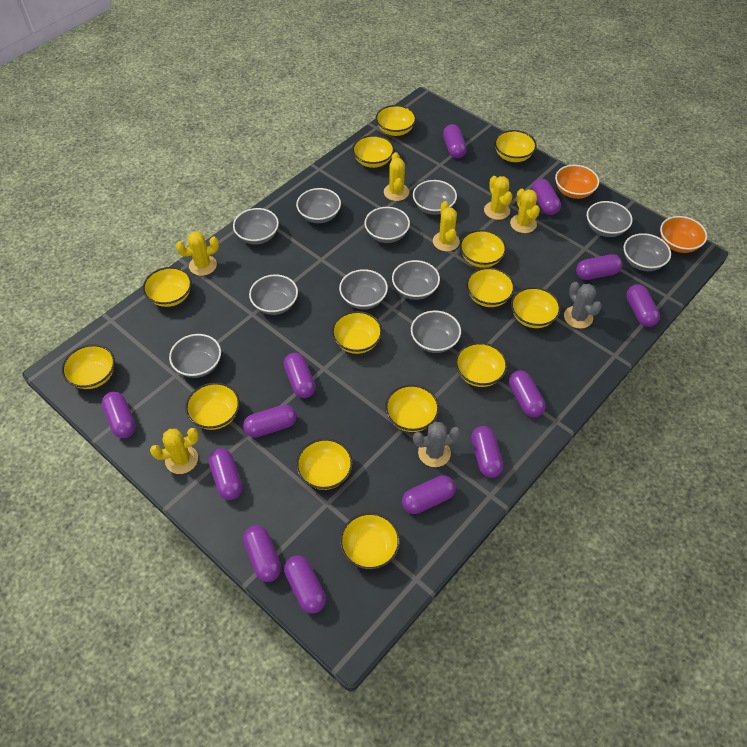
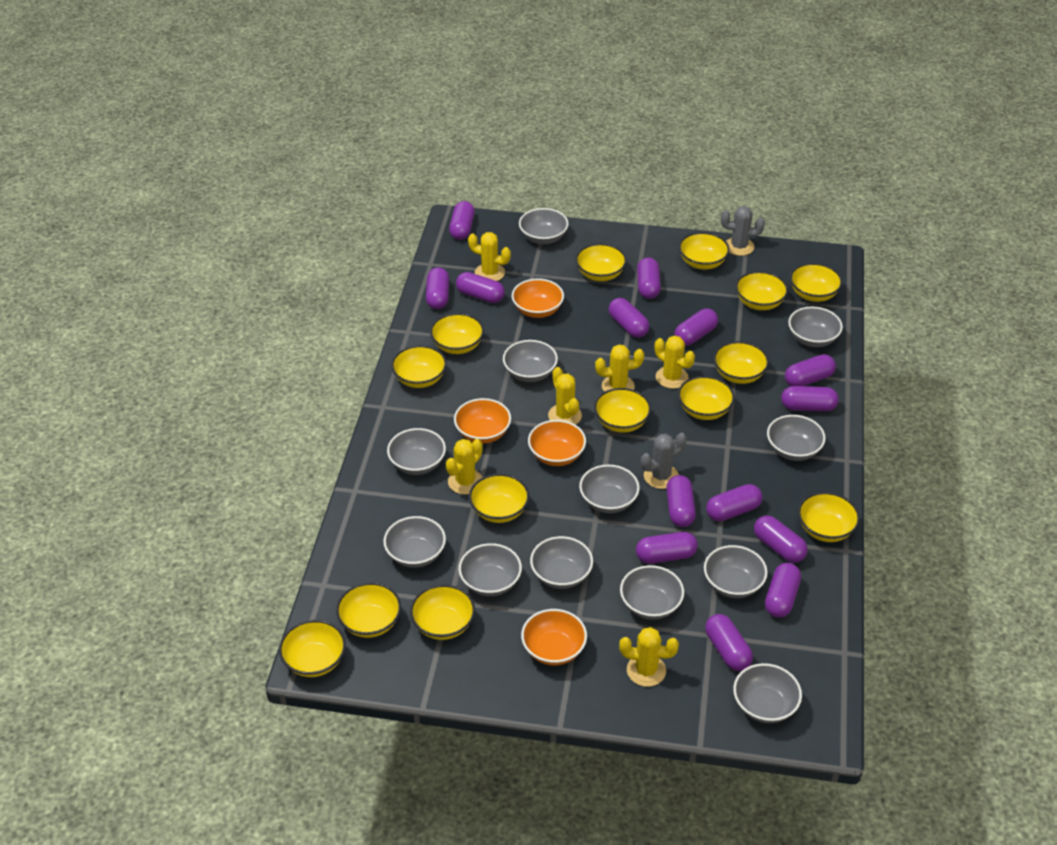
grey bowl: [169,334,221,378] [233,208,279,244] [249,274,298,315] [296,188,341,223] [339,269,388,309] [364,207,410,243] [392,260,440,300] [411,310,461,353] [413,180,457,215] [587,201,633,237] [624,233,671,271] = 11 -> [383,516,446,568] [387,428,446,475] [459,543,522,596] [503,340,558,382] [519,208,569,244] [530,536,593,589] [579,464,640,513] [620,565,684,620] [704,545,768,598] [733,663,802,723] [767,415,826,461] [788,306,843,347] = 12
orange bowl: [555,165,599,199] [660,216,707,253] = 2 -> [454,398,511,444] [512,278,564,318] [521,609,587,665] [528,420,586,466] = 4
purple capsule: [102,392,136,438] [209,448,242,500] [243,405,297,438] [243,525,281,582] [284,353,316,398] [284,555,326,613] [402,475,456,514] [443,124,467,158] [471,426,503,478] [509,370,545,417] [532,179,561,215] [576,254,623,280] [626,284,660,327] = 13 -> [426,267,449,309] [449,201,475,240] [456,272,505,303] [609,298,650,338] [636,532,698,564] [637,257,661,299] [666,475,696,527] [675,309,718,346] [705,614,753,671] [706,484,763,521] [754,515,808,563] [765,563,801,618] [781,386,839,411] [785,354,836,386] = 14

